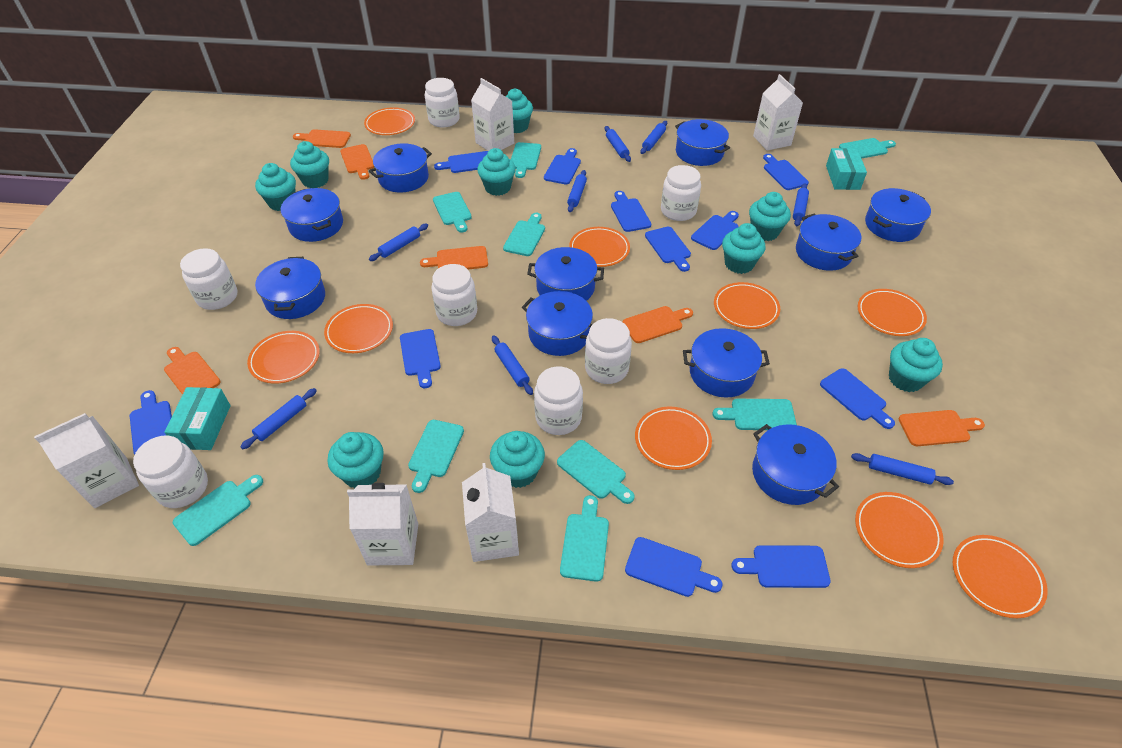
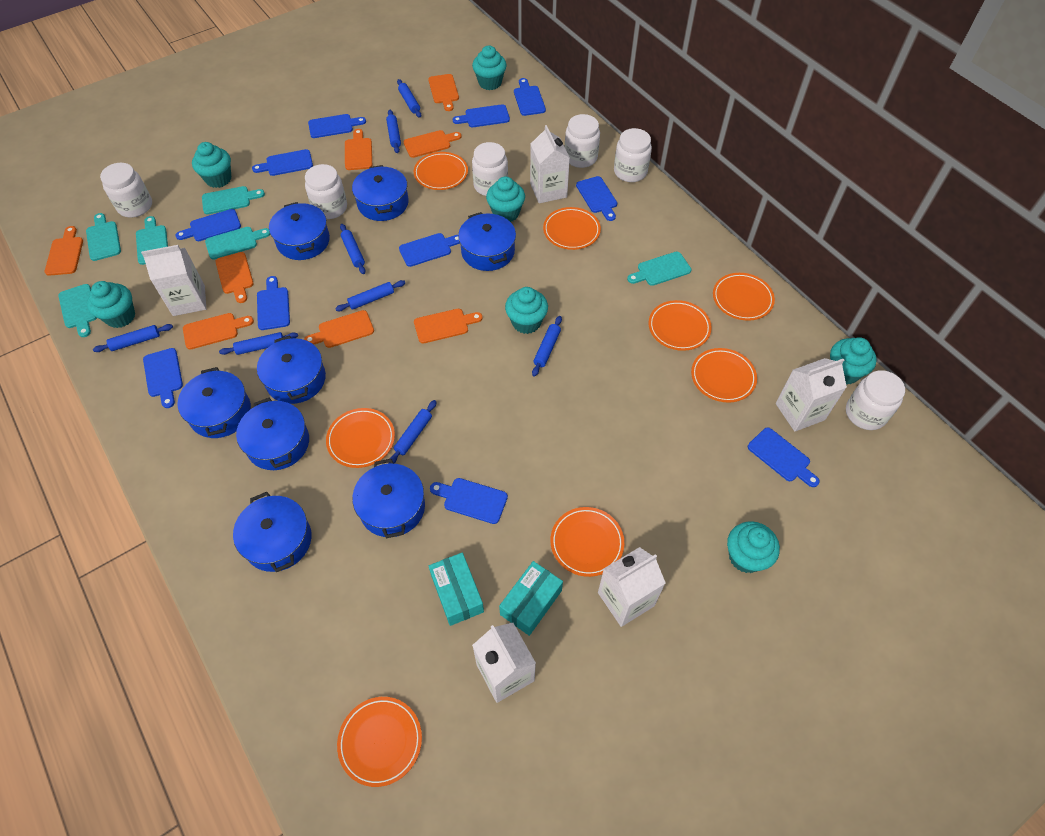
blue pot: [255,257,325,319] [281,188,343,242] [369,143,432,192] [522,291,593,356] [527,247,604,301] [675,119,730,166] [683,328,770,398] [752,424,839,505] [796,214,861,271] [865,188,931,242] = 10 -> [177,367,251,438] [233,492,312,572] [236,398,309,470] [257,335,326,404] [269,202,330,260] [352,165,409,221] [352,459,425,538] [458,212,516,271] = 8
orange cutting board: [164,347,221,395] [293,129,351,148] [340,144,374,180] [420,246,488,269] [623,306,693,343] [899,410,985,446] = 6 -> [45,226,83,276] [183,313,254,349] [215,252,254,303] [304,310,374,348] [345,129,372,170] [403,130,462,158] [414,309,483,343] [428,74,459,111] = 8
orange plate: [247,331,320,384] [324,304,393,353] [364,107,415,135] [569,227,630,267] [635,407,712,470] [714,282,780,329] [855,492,944,568] [858,289,927,336] [953,535,1048,618] = 9 -> [326,408,395,468] [337,697,422,787] [414,152,468,190] [543,207,601,250] [550,507,624,577] [649,300,712,351] [691,348,757,403] [713,273,775,321] = 8
turquoise cupcake: [255,163,296,211] [290,141,329,188] [328,432,383,488] [477,148,516,196] [490,431,545,488] [505,88,533,133] [722,223,766,274] [749,192,791,241] [889,338,943,392] = 9 -> [87,281,135,328] [192,142,231,188] [472,46,507,90] [486,176,525,222] [505,287,548,334] [727,521,780,573] [830,337,877,385] = 7
turquoise cutting board: [173,475,263,546] [408,420,464,493] [433,192,472,233] [503,213,545,256] [511,142,541,178] [557,440,635,504] [560,495,609,582] [712,399,797,430] [839,138,896,159] = 9 -> [58,284,97,337] [86,213,121,261] [136,216,168,265] [202,186,265,214] [205,227,270,260] [627,252,691,286] = 6
white jar: [133,436,208,508] [180,248,238,310] [425,78,460,127] [431,264,477,326] [534,366,583,435] [585,318,632,384] [661,165,701,221] = 7 -> [100,163,152,217] [305,164,347,219] [472,142,508,196] [565,114,600,168] [614,128,652,182] [846,370,905,430] = 6

